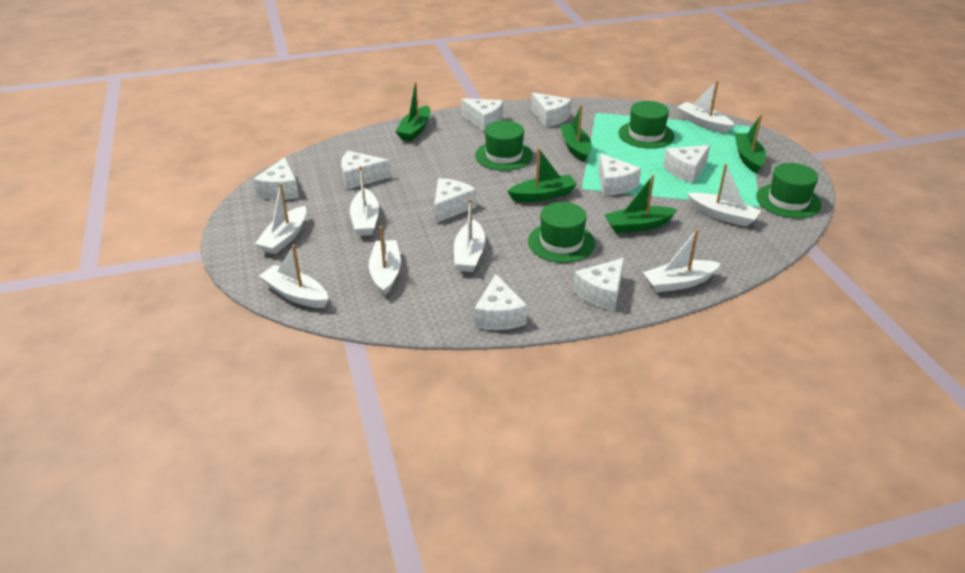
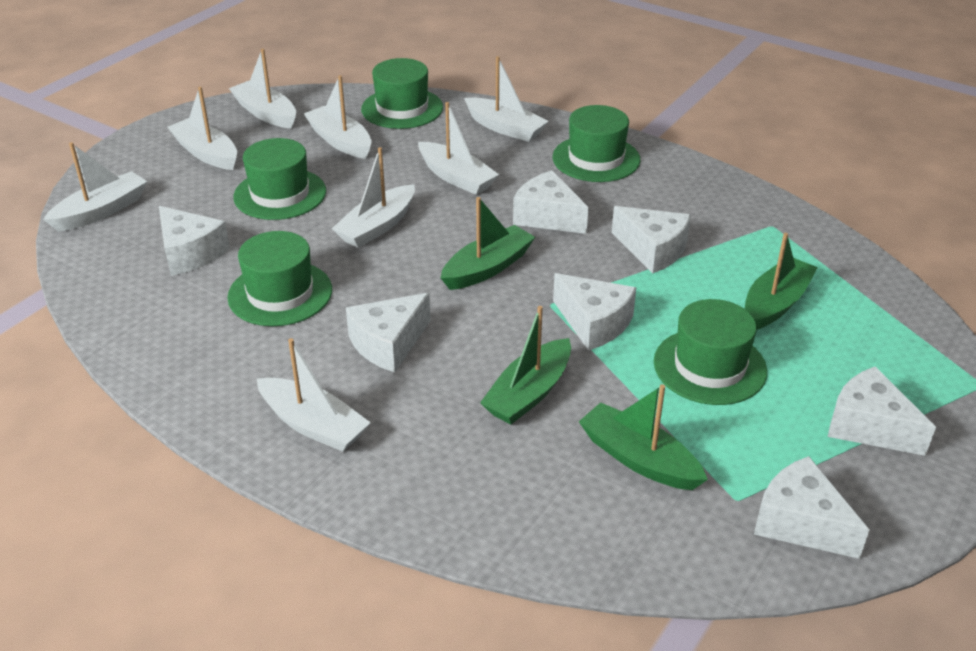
green boat: [395,82,430,141] [507,148,577,202] [560,104,591,162] [604,175,677,233] [734,114,766,173] = 5 -> [441,197,535,290] [480,306,571,424] [579,384,708,490] [745,233,818,330] = 4
green hat: [475,121,533,171] [528,202,595,263] [618,101,675,149] [756,163,822,218] = 4 -> [227,231,332,326] [233,138,326,220] [361,58,443,129] [553,105,640,182] [654,299,767,405] = 5
white cheese: [253,157,299,200] [341,151,390,189] [434,178,476,223] [461,98,503,132] [474,274,527,330] [531,93,572,127] [573,258,624,311] [598,153,641,196] [663,145,710,183] = 9 -> [159,206,230,276] [346,293,431,372] [513,170,588,234] [553,273,636,351] [612,206,691,273] [754,456,869,559] [828,366,936,456] = 7

